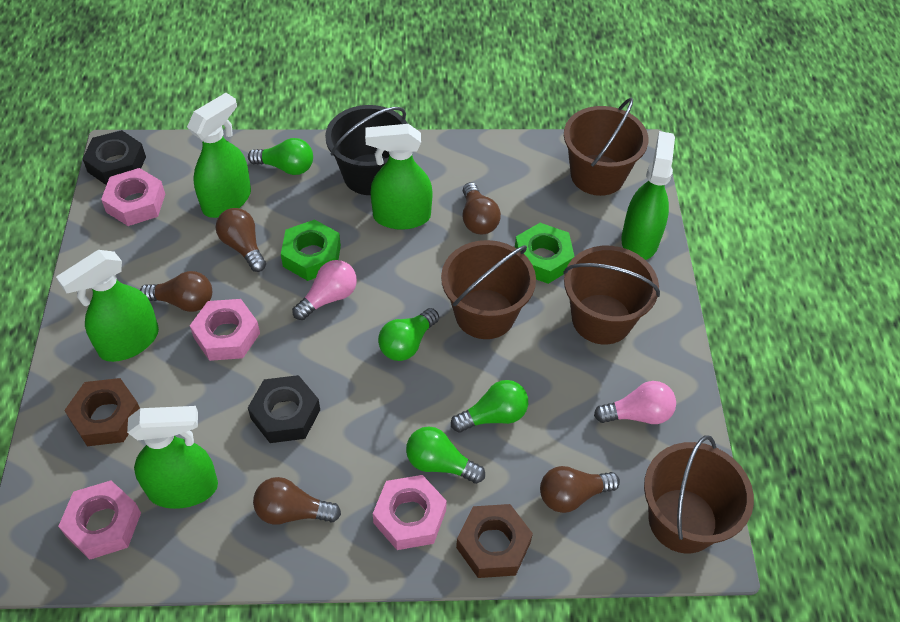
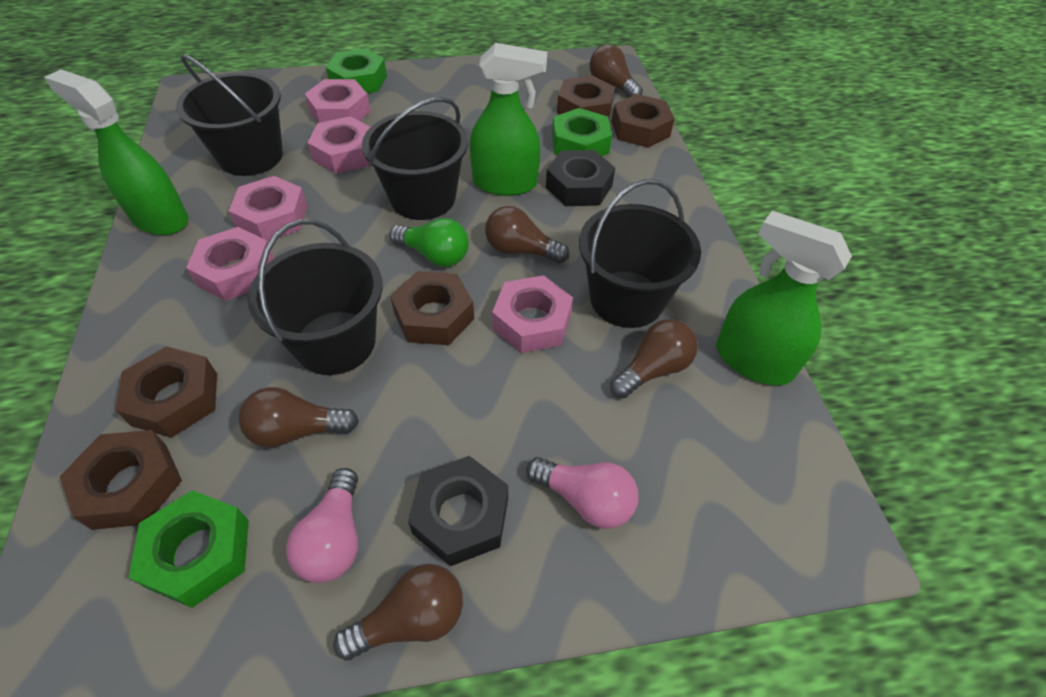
black bucket: [325,105,408,195] = 1 -> [176,55,283,176] [248,220,383,375] [362,97,468,220] [579,179,701,328] = 4
brown bucket: [441,240,536,339] [563,246,660,344] [564,98,648,196] [644,435,754,554] = 4 -> none = 0
brown nut: [64,378,140,446] [456,504,533,578] = 2 -> [60,430,182,530] [115,346,217,438] [390,271,474,345] [557,75,615,119] [611,94,674,148] = 5
green light bulb: [248,138,313,175] [378,308,439,361] [406,427,485,484] [451,380,528,433] = 4 -> [390,218,469,267] = 1
green nut: [281,219,341,281] [515,223,575,284] = 2 -> [129,490,249,608] [326,48,387,93] [552,108,612,156] = 3
green spray bottle: [56,250,159,362] [127,406,218,509] [187,93,251,218] [365,124,433,230] [621,131,675,260] = 5 -> [44,69,188,235] [470,43,547,196] [716,211,852,385] = 3
pink nut: [58,480,141,560] [101,168,165,226] [190,299,260,361] [373,475,447,550] = 4 -> [186,227,274,301] [229,176,308,241] [305,79,371,123] [307,116,370,174] [492,275,573,353] = 5

